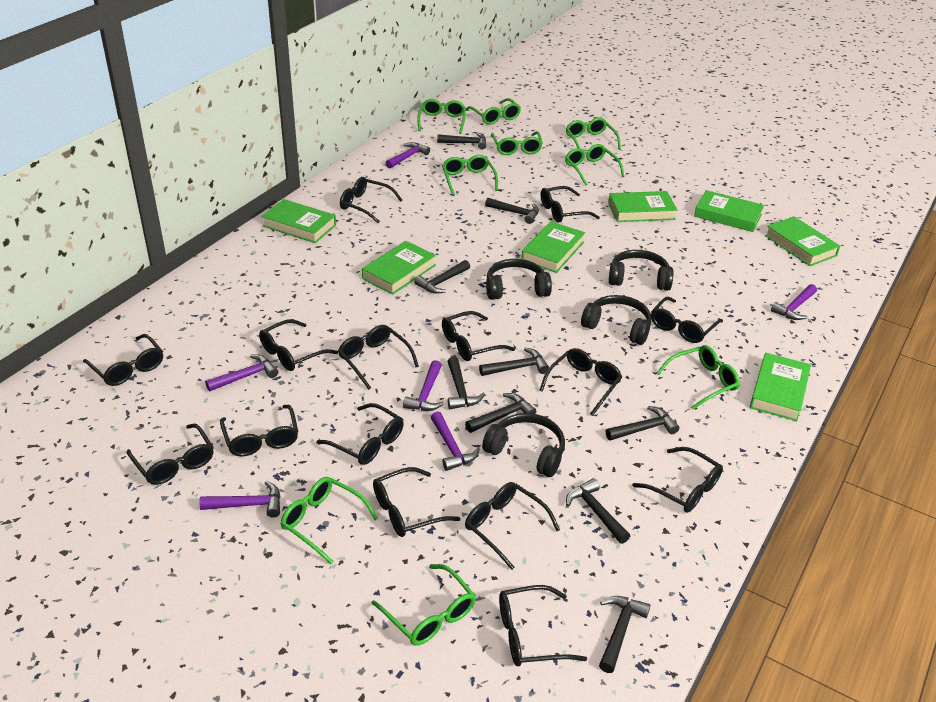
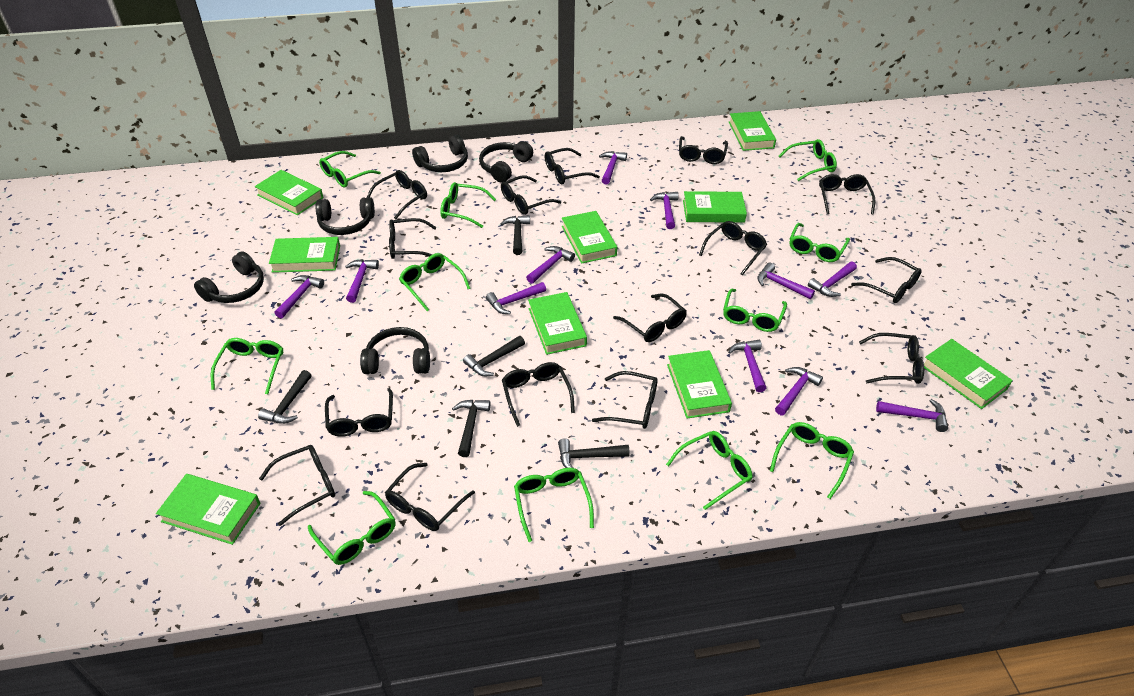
black hammer: [414,260,470,294] [437,132,486,150] [447,357,485,409] [465,393,536,433] [479,348,549,376] [485,198,539,224] [566,478,630,544] [599,596,651,673] [606,406,679,441] = 9 -> [258,370,312,424] [452,400,490,457] [463,336,525,376] [501,215,530,255] [558,439,630,468] = 5
black headphones: [482,413,565,477] [486,259,552,300] [581,295,652,345] [609,250,673,291] = 4 -> [194,251,264,303] [316,197,375,235] [360,327,430,374] [412,135,468,172] [479,141,533,183] = 5
green book: [262,199,336,243] [362,241,436,295] [521,221,585,273] [608,191,677,222] [694,190,764,232] [750,353,811,421] [765,216,840,266] = 7 -> [156,474,261,545] [255,170,323,216] [269,237,340,273] [528,292,587,355] [562,211,617,264] [667,350,732,419] [683,191,747,223] [729,111,776,151] [924,339,1013,409] = 9
green glasses: [280,477,378,564] [371,564,476,645] [417,99,466,134] [442,155,498,195] [466,98,521,125] [491,131,543,155] [565,144,625,186] [566,118,621,150] [657,345,740,410] = 9 -> [211,338,283,394] [308,491,396,565] [319,151,381,187] [399,253,471,311] [440,182,496,228] [514,468,594,542] [666,431,753,510] [723,289,787,332] [770,422,854,499] [779,139,837,181] [789,223,850,262] = 11
purple hammer: [200,481,281,518] [205,355,278,391] [386,142,430,168] [403,360,444,411] [431,412,480,471] [771,284,817,320] = 6 -> [275,275,324,319] [345,259,379,303] [486,282,546,314] [526,246,575,284] [599,151,627,185] [650,192,679,229] [728,340,766,392] [757,262,815,299] [775,367,823,415] [808,261,857,297] [876,399,948,432] = 11

